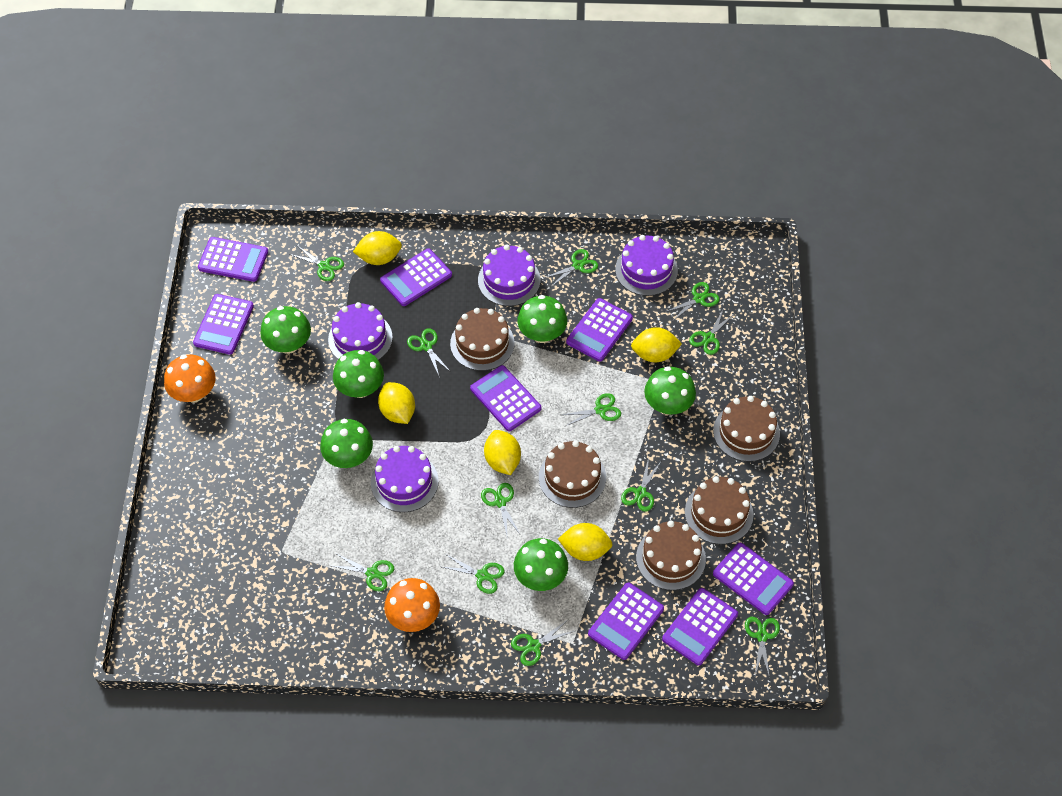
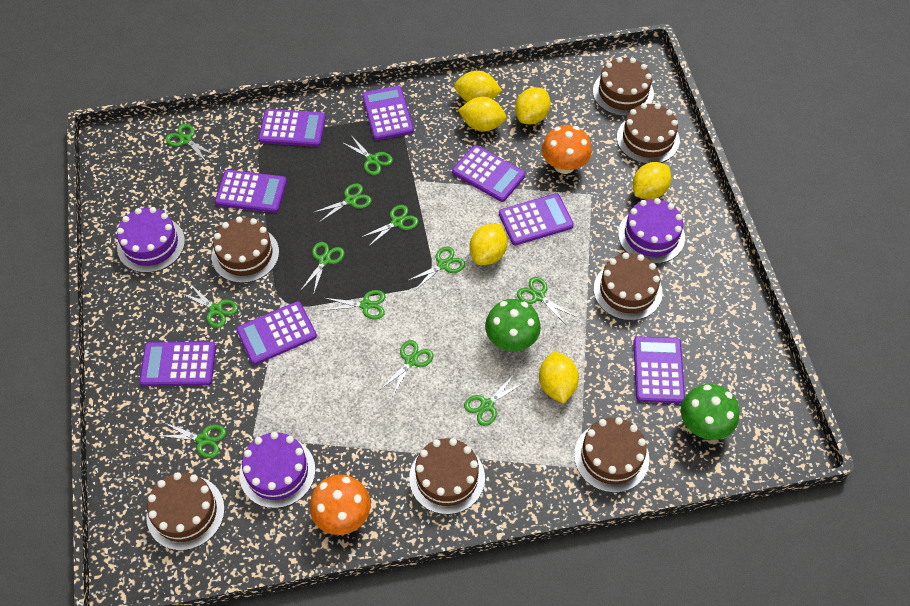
brown cake: [450,308,515,371] [539,441,606,508] [636,521,706,590] [685,476,754,544] [713,396,780,462] = 5 -> [146,472,225,550] [211,217,279,283] [409,438,485,514] [574,417,649,493] [593,57,654,116] [594,252,663,321] [617,103,680,164] = 7
green mushroom: [260,306,311,354] [320,419,373,468] [333,350,384,398] [514,538,568,591] [517,295,567,343] [644,366,696,415] = 6 -> [485,299,541,351] [681,384,739,440] = 2
purple cake: [328,302,393,360] [371,446,439,512] [478,245,540,306] [615,235,678,296] = 4 -> [117,207,185,273] [239,432,315,508] [618,198,685,264] = 3
yellow lemon: [353,231,402,265] [378,382,415,424] [484,430,521,475] [558,523,613,561] [631,327,682,362] = 5 -> [454,71,502,102] [458,97,507,132] [470,224,507,265] [515,87,551,125] [539,352,579,404] [633,162,671,200] = 6

